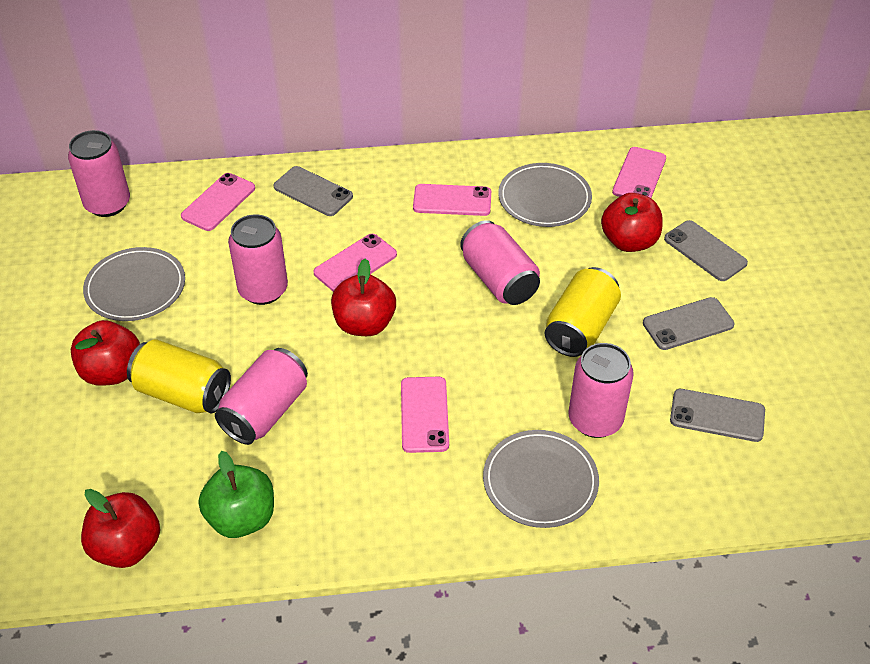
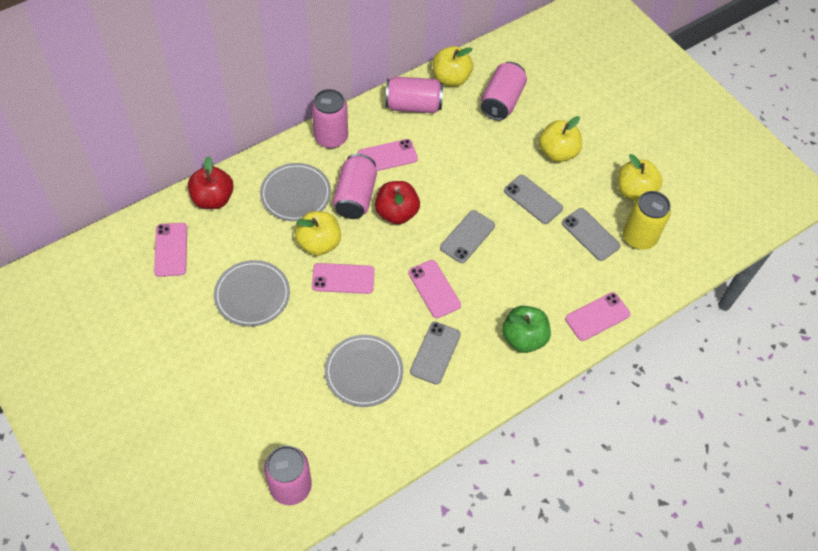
red apple: [71,320,140,386] [81,489,160,568] [331,258,396,336] [601,193,662,252] = 4 -> [188,156,234,209] [375,181,420,224] = 2
yellow apple: none = 0 -> [295,211,341,256] [433,46,473,87] [539,116,582,162] [618,154,662,201] = 4
yellow can: [127,339,231,413] [545,267,621,357] = 2 -> [623,191,671,250] = 1

